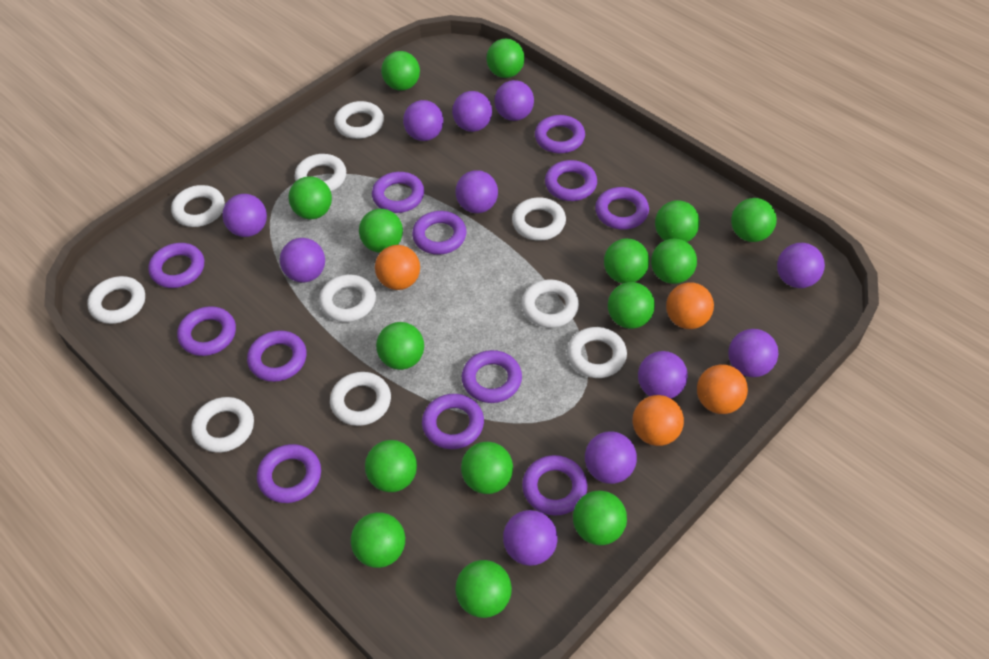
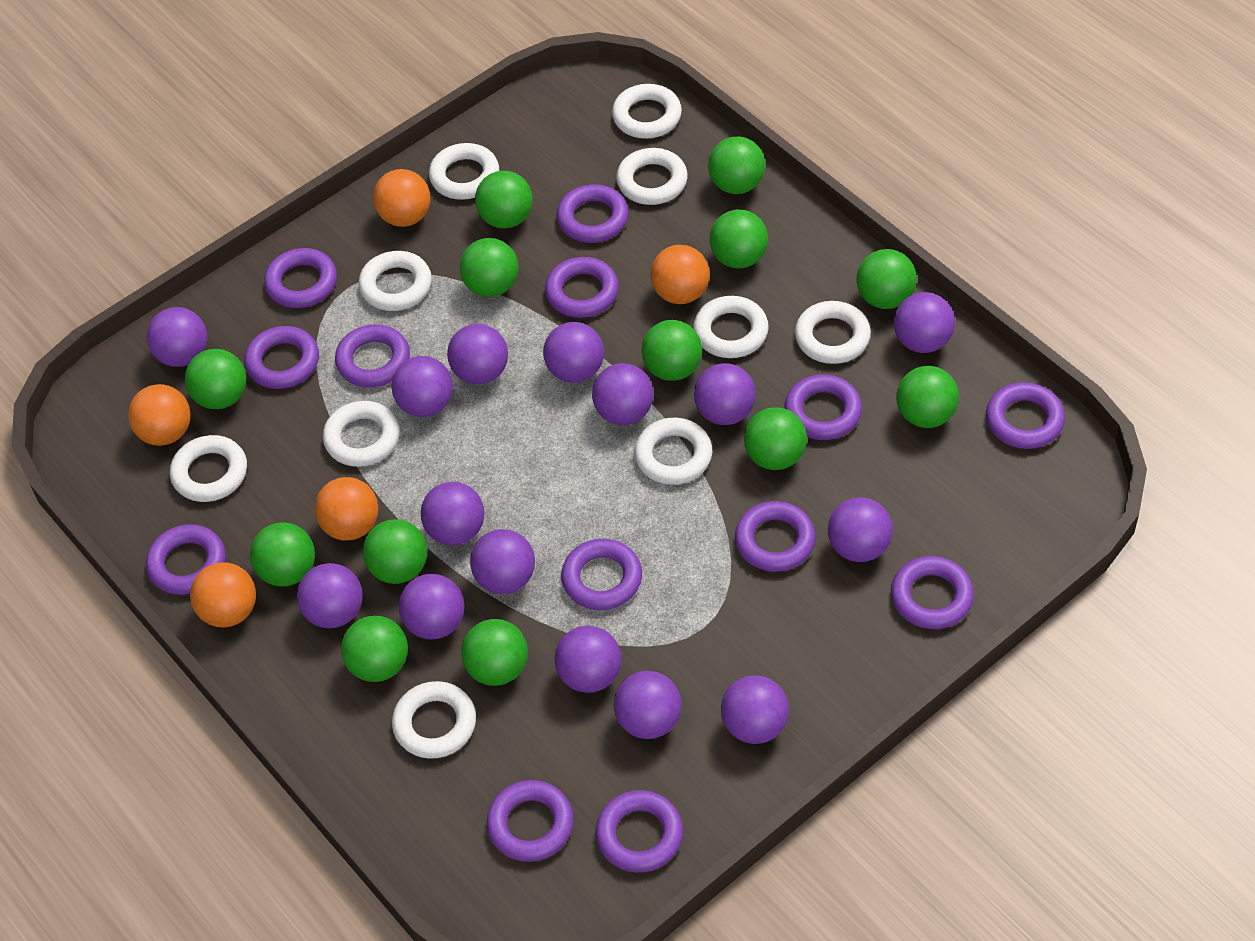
green ball: [288,176,332,219] [351,512,405,568] [359,209,403,253] [365,440,417,492] [376,322,424,370] [381,51,420,91] [455,560,512,618] [461,442,513,494] [486,39,525,78] [573,491,627,545] [604,238,649,283] [608,282,655,329] [651,239,697,284] [655,200,700,242] [731,198,777,242] = 15 -> [185,349,246,409] [250,522,315,587] [341,616,408,682] [363,519,427,584] [459,238,519,297] [461,619,528,686] [475,171,533,228] [641,320,702,381] [708,136,765,194] [709,209,768,269] [744,407,807,470] [856,249,917,309] [896,366,959,428] = 13
orange ball: [375,245,420,290] [633,395,684,446] [666,282,714,329] [697,364,748,414] = 4 -> [128,384,191,446] [190,563,256,627] [314,477,378,541] [373,169,431,227] [651,245,710,304] = 5
purple ball: [222,194,267,237] [280,238,325,283] [403,100,444,141] [452,91,492,132] [455,170,498,213] [494,80,534,121] [503,510,558,566] [585,431,637,484] [638,351,688,399] [728,329,778,377] [777,243,825,288] = 11 -> [146,307,208,367] [297,563,363,628] [391,356,453,417] [399,574,464,640] [421,482,484,545] [447,324,508,384] [470,529,535,594] [543,322,604,383] [554,626,622,693] [592,363,654,425] [614,671,682,739] [694,363,756,425] [721,675,789,744] [828,497,893,562] [894,292,955,353] = 15
purple ring: [148,243,204,288] [177,306,236,356] [247,330,307,382] [257,444,321,503] [372,172,424,213] [412,211,466,255] [422,394,484,449] [462,350,522,403] [522,455,588,516] [535,115,585,153] [545,160,597,201] [595,187,649,230] = 12 -> [146,524,226,595] [244,326,319,389] [264,248,337,308] [335,324,410,388] [486,780,574,862] [545,257,619,318] [557,184,629,243] [561,539,642,610] [595,790,683,872] [735,501,816,572] [784,374,862,440] [891,556,974,629] [986,382,1065,449] = 13

